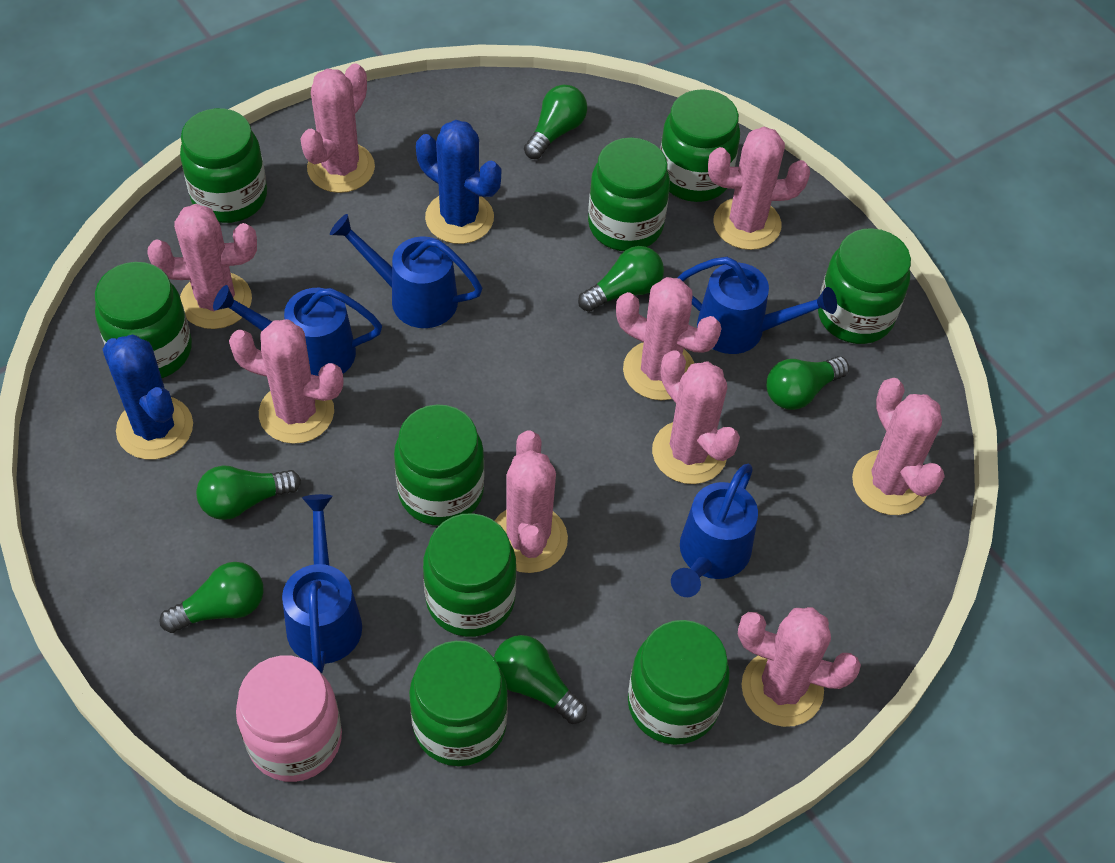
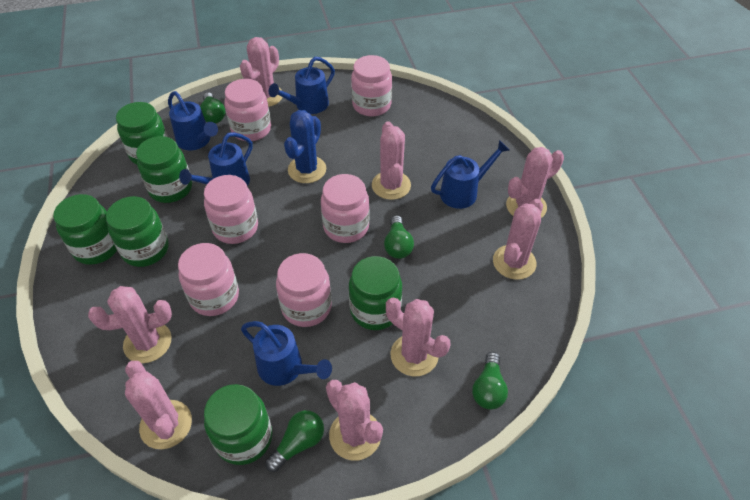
blue cactus: [103,335,193,459] [416,120,501,244] = 2 -> [284,110,326,183] = 1
green jar: [95,262,192,378] [180,108,267,223] [394,404,484,526] [409,641,508,766] [423,513,517,637] [588,138,670,251] [628,620,730,745] [660,89,740,202] [818,228,911,344] = 9 -> [53,194,117,265] [106,196,169,267] [116,102,168,165] [136,136,192,203] [204,384,273,465] [349,256,402,330] = 6
green light bulb: [159,562,264,633] [196,465,301,520] [494,635,587,724] [524,85,587,159] [578,246,664,312] [766,356,849,410] = 6 -> [200,93,225,124] [265,410,324,472] [384,215,414,259] [472,352,508,409] = 4
pink cactus: [147,204,257,329] [229,319,343,444] [300,63,375,193] [495,430,568,573] [616,277,721,400] [652,350,740,484] [708,127,810,250] [738,607,861,727] [852,378,945,515] = 9 -> [88,286,172,363] [125,361,192,449] [240,37,282,107] [326,380,383,461] [372,121,411,200] [386,297,451,376] [493,199,543,280] [506,147,564,218] = 8
pink jar: [236,656,342,782] = 1 -> [178,243,239,316] [204,175,258,244] [224,79,271,141] [276,253,332,327] [321,174,370,243] [351,55,392,116] = 6

